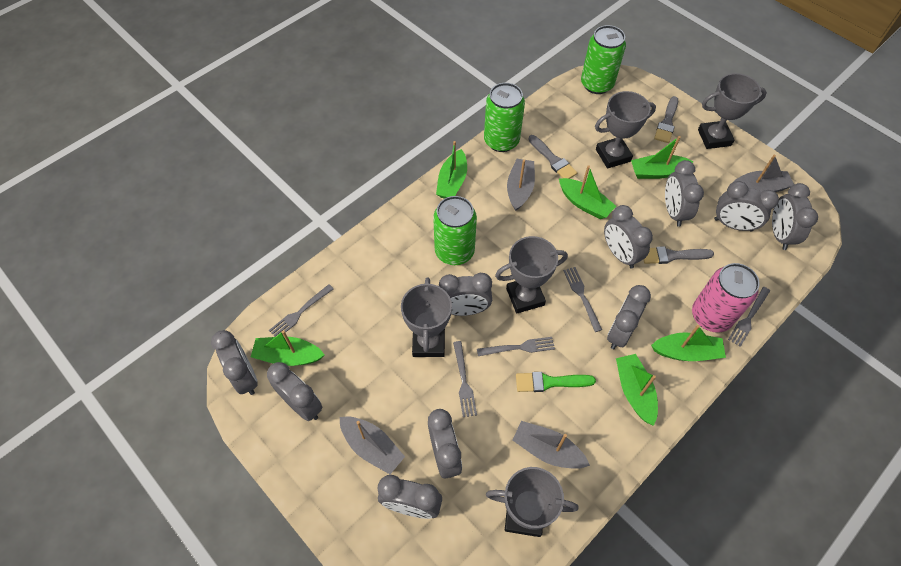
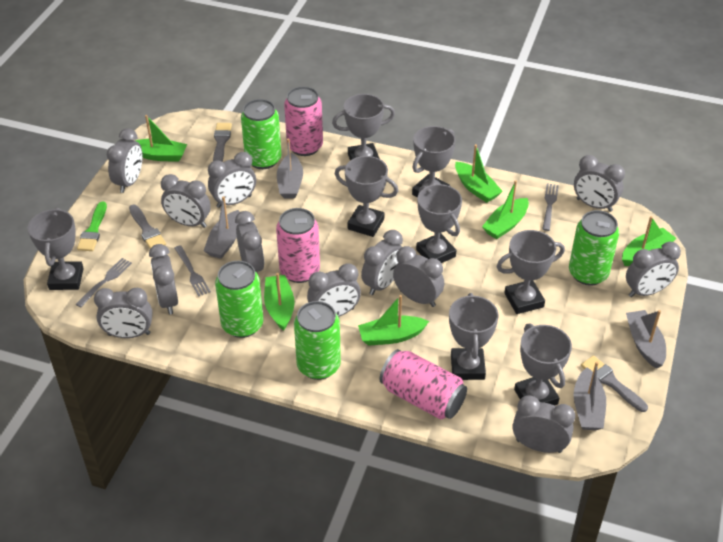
green can: [433,196,477,265] [484,83,525,152] [581,25,626,94] = 3 -> [215,261,263,338] [241,99,282,169] [294,301,341,380] [569,210,619,286] = 4
grey clock: [211,330,258,395] [267,362,322,421] [378,475,442,519] [428,409,462,479] [439,273,492,316] [604,205,653,268] [607,285,651,349] [665,160,704,227] [714,181,779,232] [772,183,818,250] = 10 -> [94,288,153,338] [107,128,143,193] [149,244,178,314] [161,174,211,228] [208,152,256,208] [235,211,264,274] [307,263,361,317] [361,230,403,295] [393,246,444,307] [513,395,575,453] [574,155,625,212] [626,242,681,297] = 12
grey fork: [269,284,334,337] [453,341,477,417] [477,337,555,356] [563,267,602,332] [728,287,770,347] = 5 -> [75,258,132,307] [174,245,211,296] [542,184,559,231] = 3
grey trophy: [401,278,452,357] [486,467,578,537] [495,236,568,313] [595,91,656,169] [698,73,767,149] = 5 -> [28,208,84,290] [332,94,395,160] [335,156,398,237] [412,126,456,198] [416,184,462,263] [449,293,499,380] [497,230,565,314] [514,323,572,405] = 8
pink can: [692,263,760,333] = 1 -> [276,208,320,283] [284,86,323,156] [380,349,467,419] = 3

